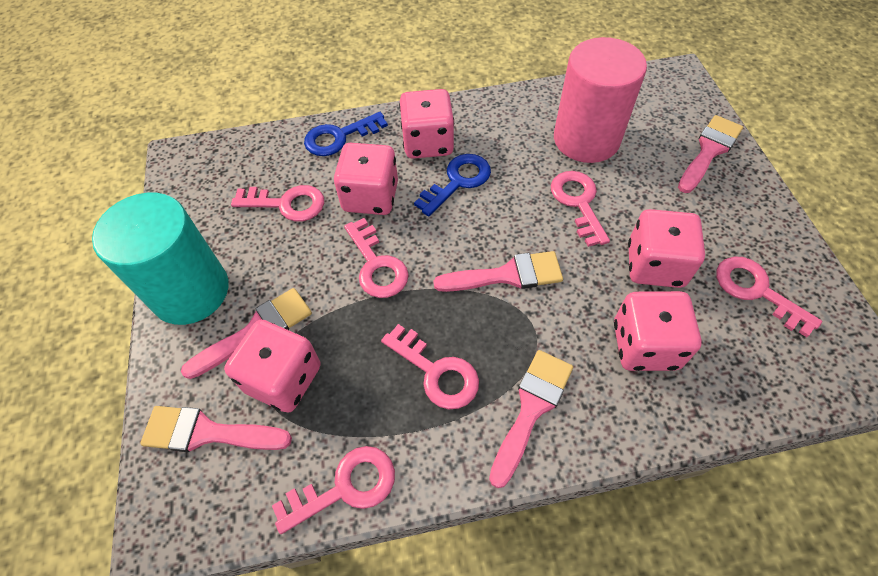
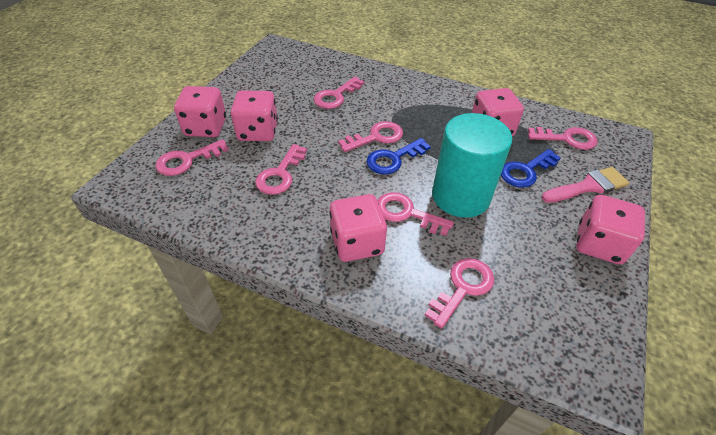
pink brush: [140,406,292,452] [181,288,312,379] [433,251,563,292] [489,350,573,488] [678,115,743,193] = 5 -> [542,167,629,203] = 1
pink cylinder: [554,37,647,163] = 1 -> none = 0
pink key: [231,185,324,222] [272,446,395,534] [344,218,409,298] [381,324,479,409] [551,171,610,247] [716,257,822,337] = 6 -> [155,139,229,176] [255,144,307,195] [314,76,364,109] [338,121,403,152] [377,192,454,236] [425,258,494,329] [528,127,598,150] = 7

